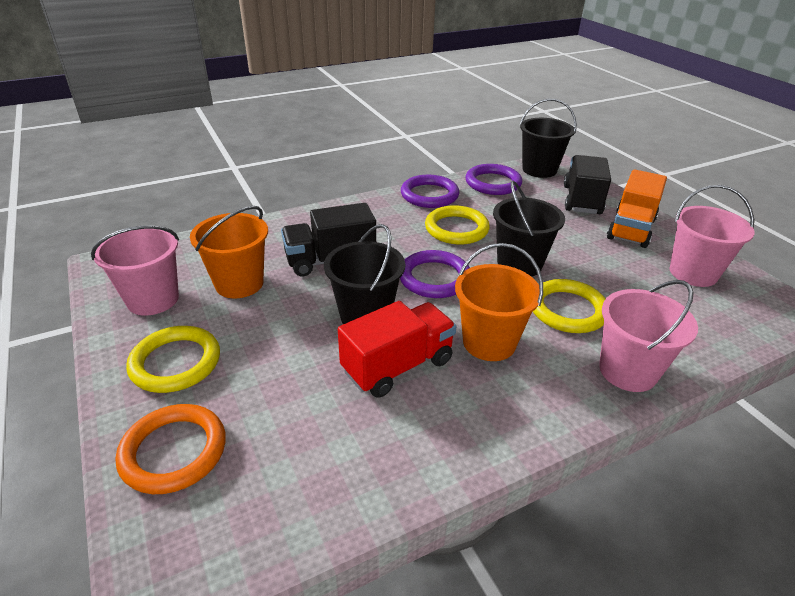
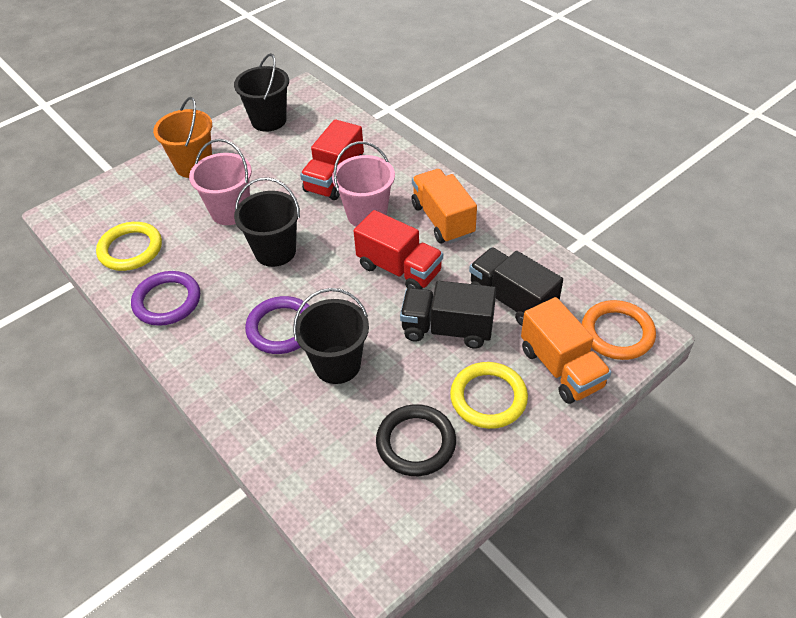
black ring: none = 0 -> [376,404,456,476] = 1
orange bucket: [190,206,268,298] [455,243,543,361] = 2 -> [153,97,212,178] = 1
orange truck: [607,169,667,248] = 1 -> [411,169,477,244] [521,297,611,404] = 2
pink bucket: [91,225,179,316] [599,280,698,392] [669,185,755,287] = 3 -> [189,139,252,225] [332,141,395,227] = 2
purple ring: [400,250,470,298] [401,175,459,208] [466,164,522,195] = 3 -> [131,271,200,326] [245,296,310,354] = 2
red truck: [338,301,457,398] = 1 -> [300,119,364,200] [354,210,443,289] = 2
yellow ring: [126,326,220,393] [425,205,490,245] [533,279,605,333] = 3 -> [96,222,162,271] [450,362,528,429] = 2

